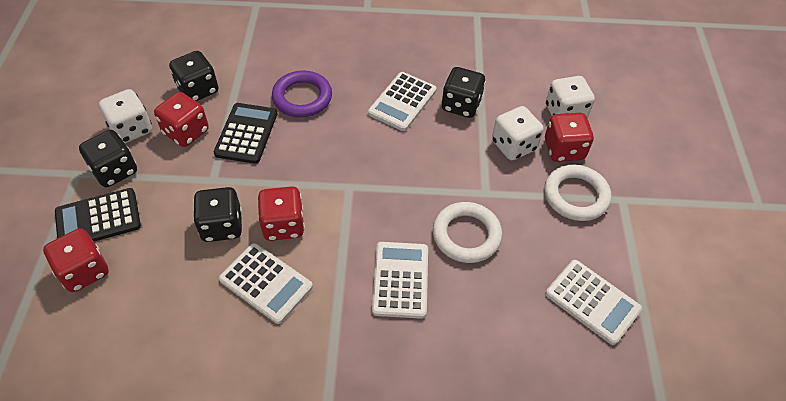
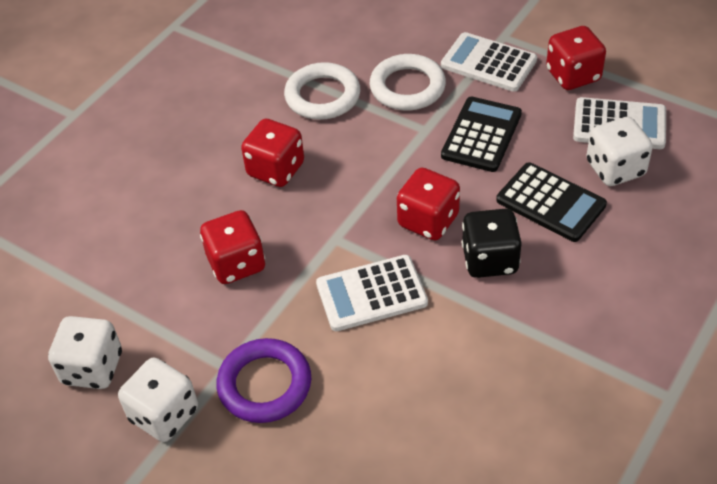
black dice: [79,130,137,187] [169,51,218,101] [193,187,242,242] [442,67,486,118] = 4 -> [462,209,522,278] = 1
white calculator: [219,243,313,324] [368,72,437,131] [372,242,428,319] [545,260,642,345] = 4 -> [316,255,428,331] [441,32,537,92] [573,97,666,149] = 3

